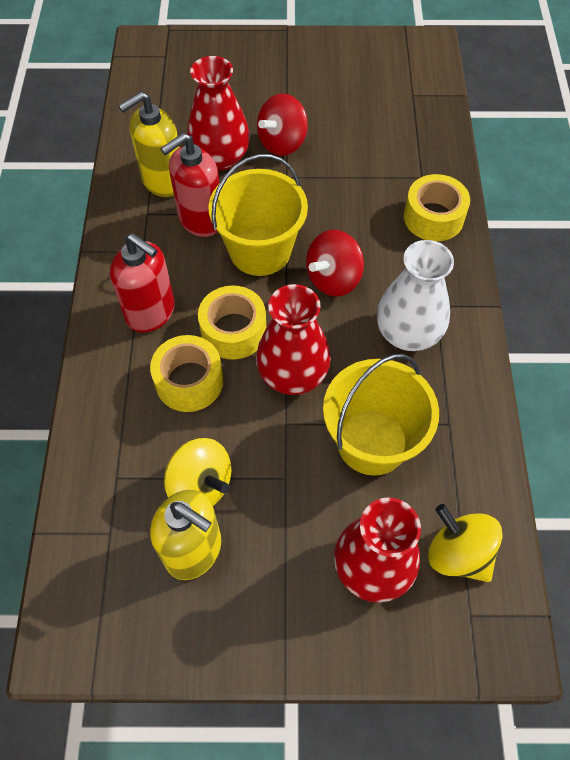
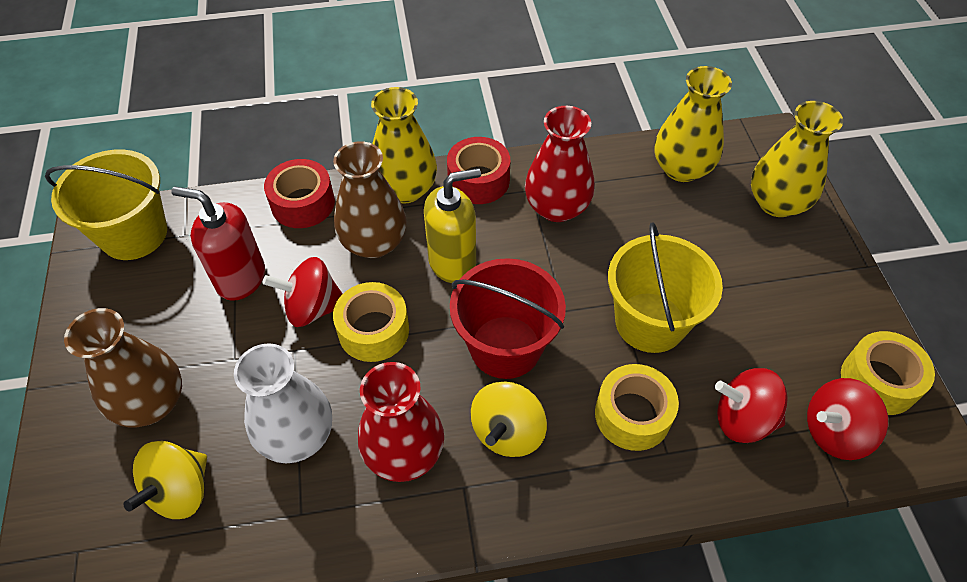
brown vase: none = 0 -> [64,308,182,427] [333,141,407,258] = 2
red bucket: none = 0 -> [450,258,566,379] = 1
red soap dispenser: [110,233,175,333] [161,133,220,237] = 2 -> [171,186,265,301] = 1
red spinning top: [257,93,308,156] [306,230,364,297] = 2 -> [263,257,342,327] [715,368,788,443] [807,378,888,460] = 3
red tape: none = 0 -> [264,159,335,228] [447,137,510,204] = 2
red vase: [187,56,250,171] [256,284,331,395] [334,497,421,602] = 3 -> [358,362,444,482] [525,106,595,222] = 2
yellow soap dispenser: [118,91,179,197] [150,490,222,580] = 2 -> [424,168,481,283] = 1
yellow vase: none = 0 -> [371,87,437,204] [655,66,732,182] [751,101,843,217] = 3

